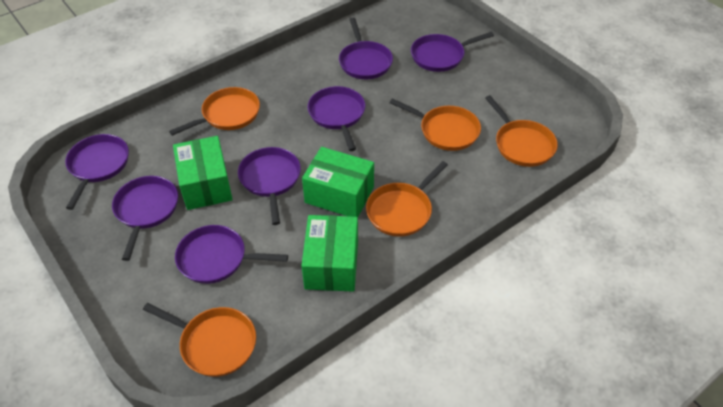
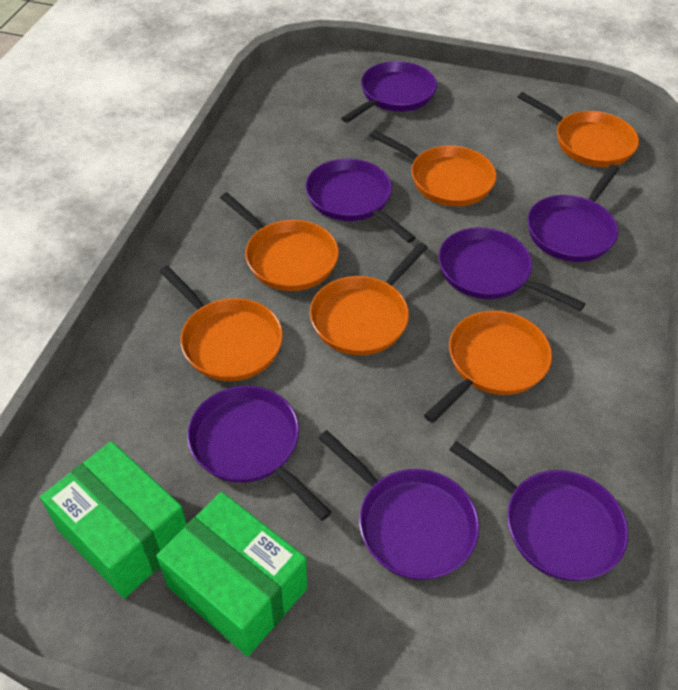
green box: [173,136,233,210] [301,215,358,292] [302,147,374,217] = 3 -> [40,441,187,599] [156,492,307,656] = 2
orange pan: [143,303,256,377] [169,87,260,136] [366,161,448,237] [389,98,481,151] [485,95,558,167] = 5 -> [159,265,283,381] [220,192,339,291] [310,242,428,355] [370,130,497,206] [424,311,552,423] [518,92,639,167] = 6

